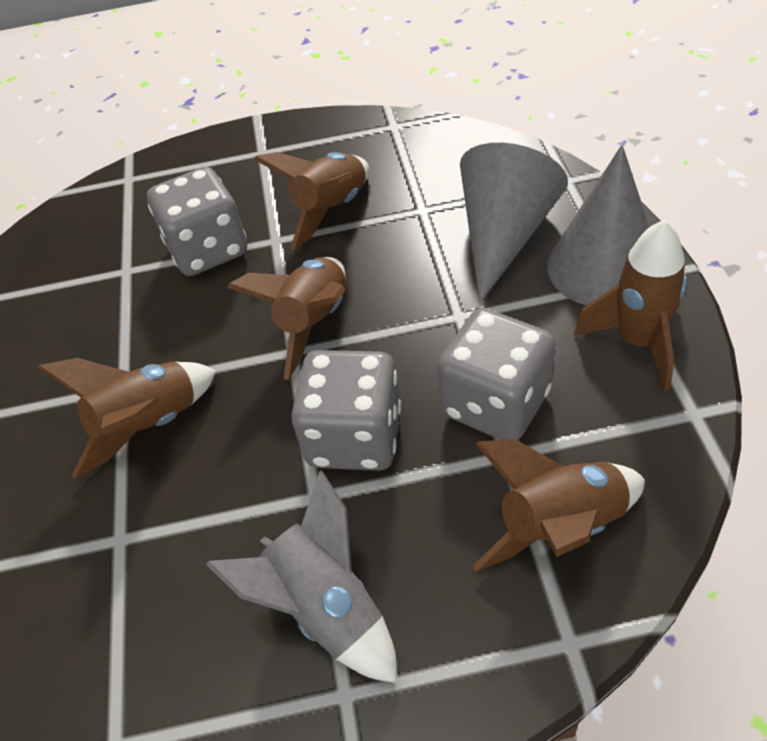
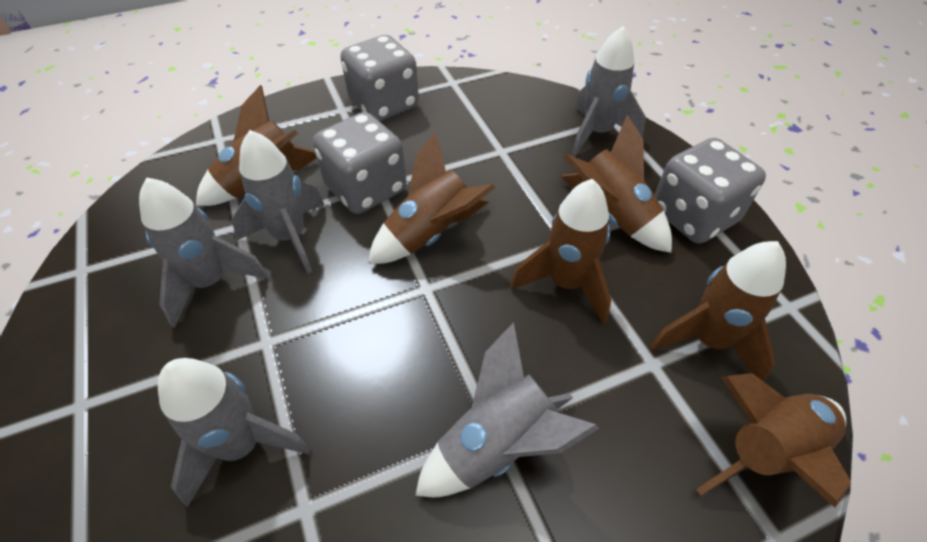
brown rocket: [38,358,216,478] [227,257,345,380] [254,152,369,250] [473,439,645,571] [574,220,687,392] = 5 -> [196,85,317,206] [368,131,496,264] [510,179,611,324] [561,115,672,253] [650,241,786,382] [696,373,851,507] = 6
grey cone: [460,143,568,303] [547,145,650,306] = 2 -> none = 0
grey rocket: [206,470,397,683] = 1 -> [139,177,268,328] [158,358,310,507] [231,130,324,274] [415,323,599,497] [571,26,646,157] = 5

